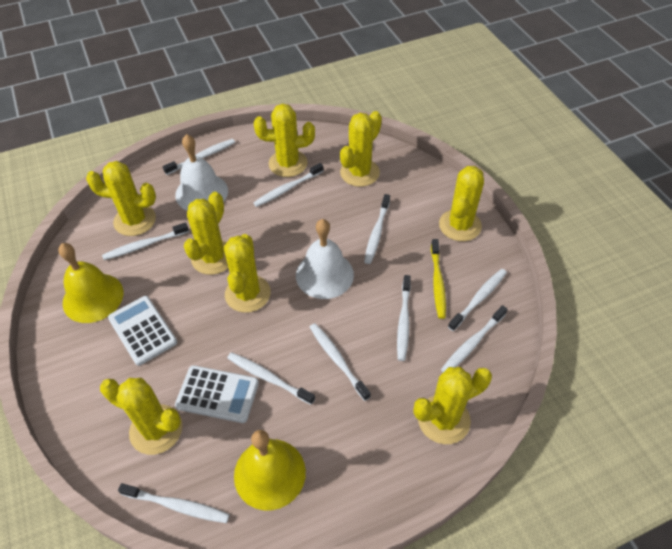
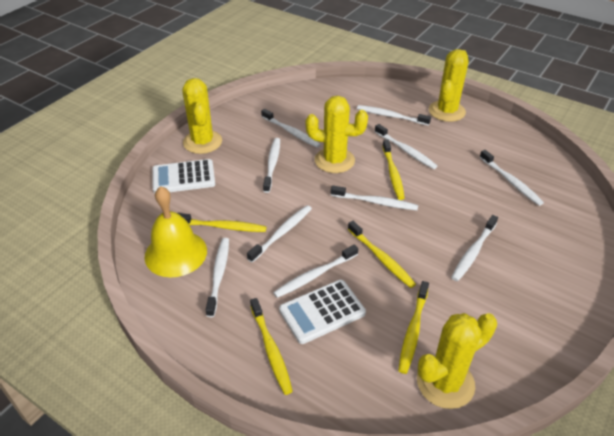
white bell: [175,134,228,211] [296,219,354,299] = 2 -> none = 0
yellow bell: [58,243,123,323] [234,430,306,510] = 2 -> [144,186,207,277] = 1
yellow cactus: [86,161,156,236] [100,378,183,455] [184,192,228,275] [224,234,271,313] [254,104,315,177] [340,111,382,187] [413,367,492,444] [439,166,484,241] = 8 -> [182,78,222,154] [306,96,368,173] [417,313,497,409] [429,49,468,122] = 4
yellow toothbrush: [431,239,446,319] = 1 -> [177,213,267,232] [250,298,293,395] [348,221,416,288] [382,140,405,200] [398,281,429,374] = 5

